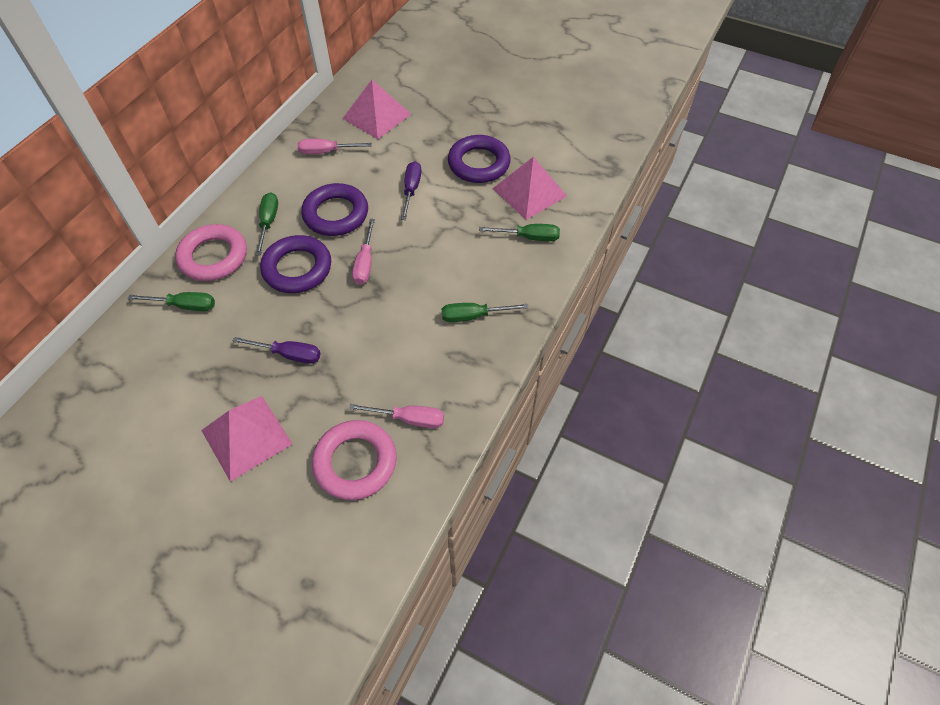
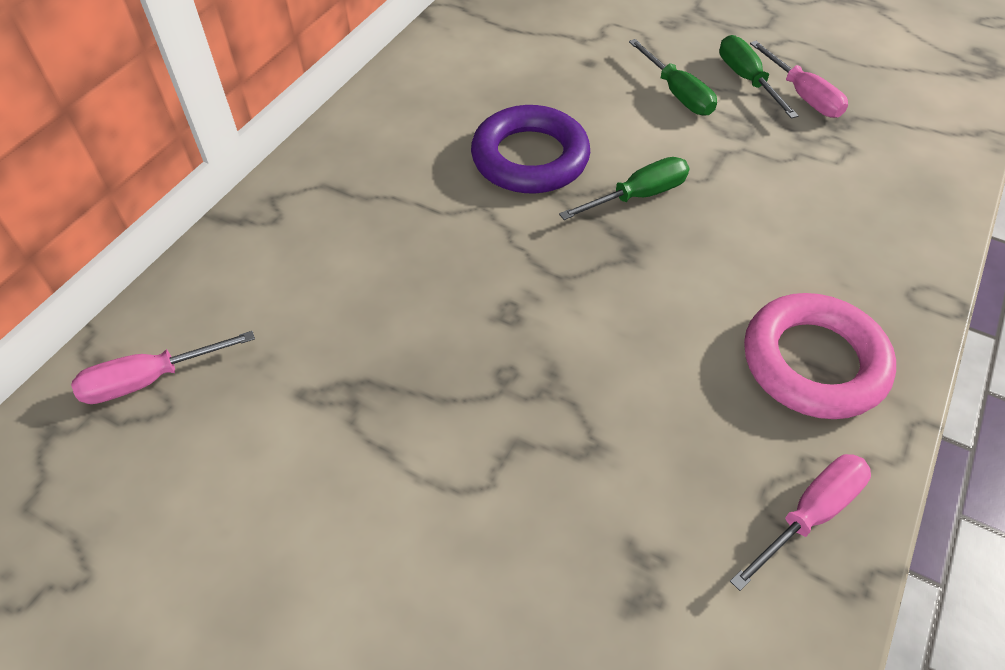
green screwdriver: [128,292,215,311] [256,192,278,256] [442,303,529,322] [479,224,560,241] = 4 -> [559,157,690,220] [629,39,717,116] [719,35,799,119] = 3
pink pyramid: [201,396,292,482] [343,80,411,139] [493,157,567,220] = 3 -> none = 0
pink ring: [175,224,247,281] [312,420,397,500] = 2 -> [744,293,896,419] = 1
purple ring: [260,235,331,293] [301,183,368,236] [448,135,511,183] = 3 -> [471,105,590,193] = 1
purple screwdriver: [232,337,321,364] [401,161,421,220] = 2 -> none = 0

